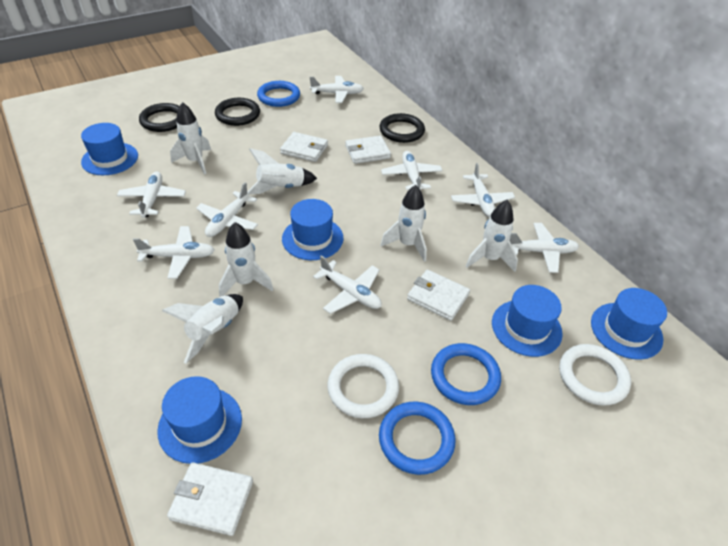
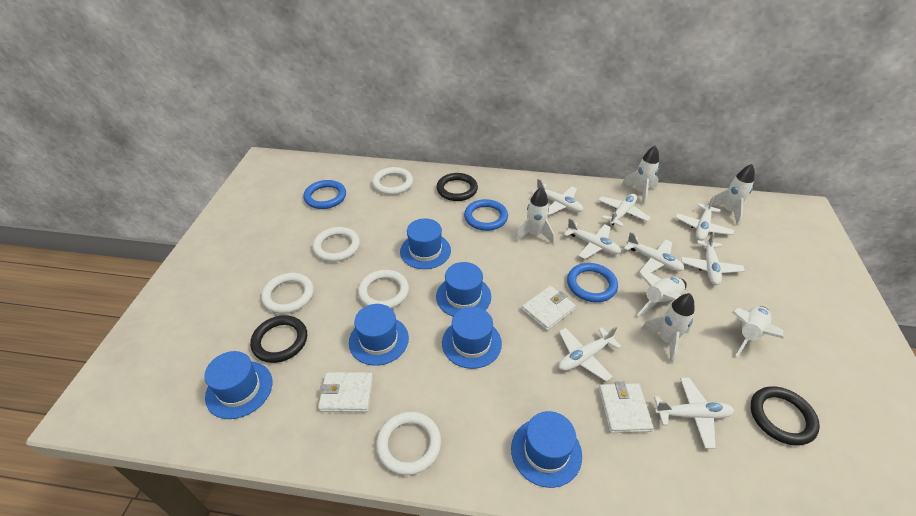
blue hat: [81,123,138,175] [157,376,242,464] [282,199,344,260] [492,285,563,357] [591,288,667,360] = 5 -> [204,351,272,419] [349,304,409,366] [400,218,451,269] [436,262,491,316] [442,307,502,369] [511,411,582,488] = 6
white ring: [327,354,399,418] [559,344,631,406] = 2 -> [261,273,314,314] [312,227,360,262] [358,270,409,308] [372,167,413,195] [376,411,441,475] = 5
white wallet: [167,462,253,536] [280,132,328,162] [345,136,391,164] [407,269,470,321] = 4 -> [318,372,373,412] [522,286,576,331] [599,381,654,433] = 3

